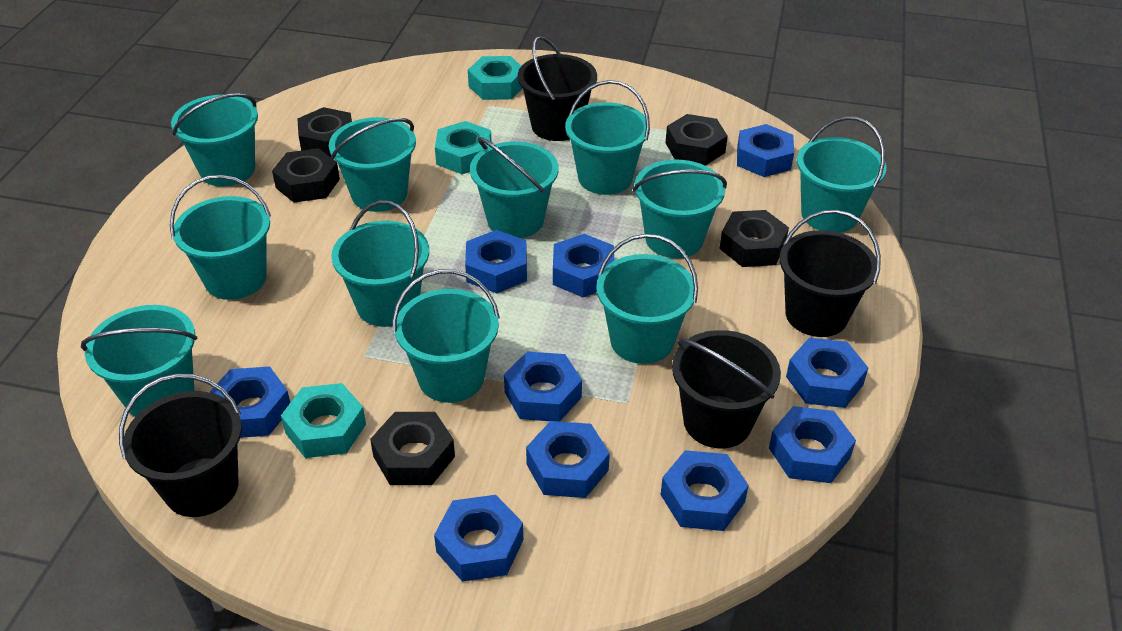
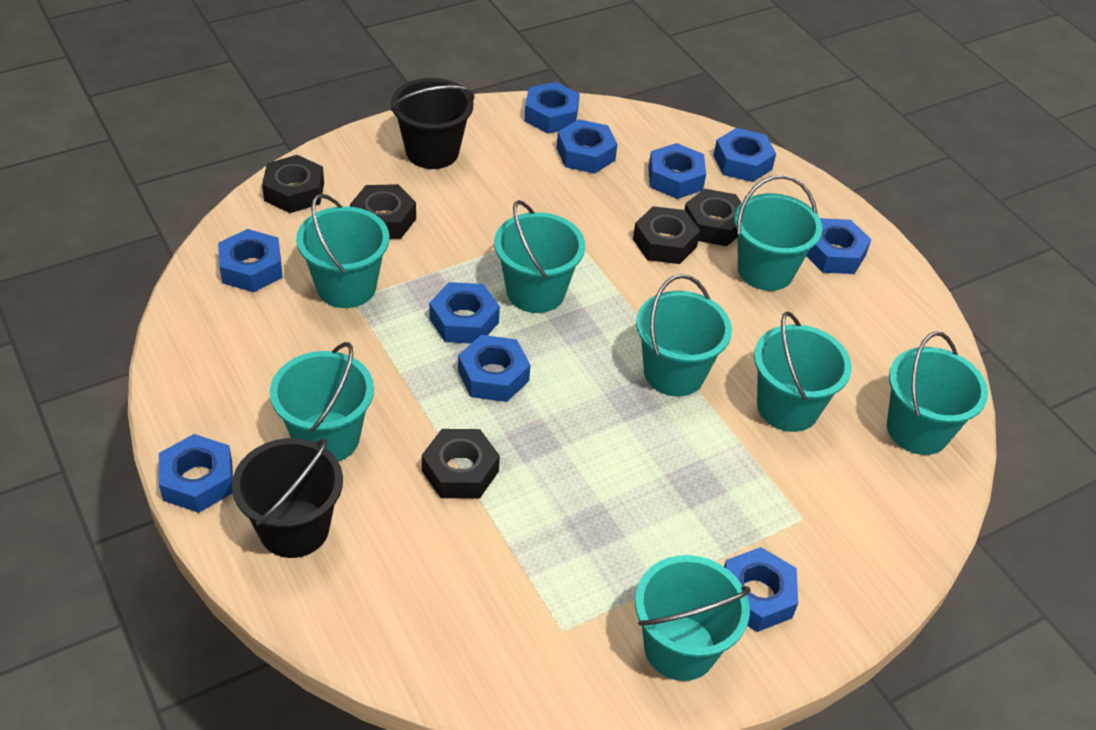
black bucket: [119,374,242,517] [518,36,597,141] [672,330,781,448] [780,210,881,337] = 4 -> [232,438,343,558] [390,78,474,169] = 2
turquoise bucket: [81,305,197,417] [170,175,271,300] [171,93,258,187] [329,117,416,212] [331,200,429,327] [392,269,500,403] [470,137,559,238] [565,80,650,195] [596,234,698,364] [633,159,727,258] [797,116,886,233] = 11 -> [270,342,374,462] [296,194,390,308] [494,200,585,313] [635,555,751,681] [636,274,732,396] [734,175,822,291] [754,311,852,432] [887,331,988,455] = 8
turquoise nut: [281,383,366,458] [435,121,492,174] [468,56,522,100] = 3 -> none = 0

